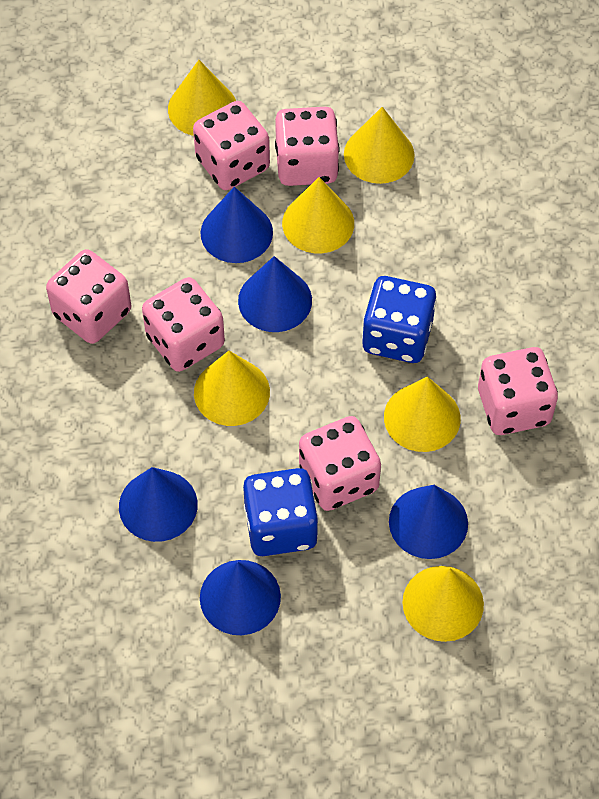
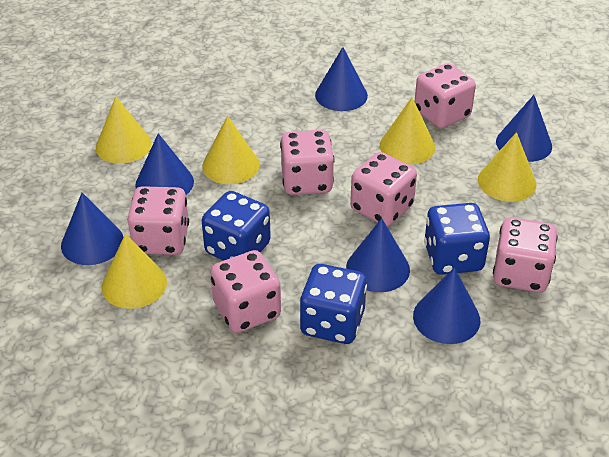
blue cone: [119,467,198,542] [200,187,273,263] [200,560,281,635] [238,256,312,332] [389,485,468,559] = 5 -> [61,193,123,265] [135,133,194,195] [315,47,368,111] [346,218,410,292] [413,267,480,344] [496,95,552,162] = 6
blue dice: [243,468,318,556] [362,276,437,363] = 2 -> [202,191,271,261] [300,264,367,344] [424,203,490,275] = 3
yellow cone: [168,60,236,136] [194,351,270,426] [282,177,354,253] [344,107,414,184] [384,377,461,452] [402,566,484,642] = 6 -> [96,96,152,164] [102,234,167,309] [202,116,260,184] [380,97,435,165] [478,132,536,202] = 5

